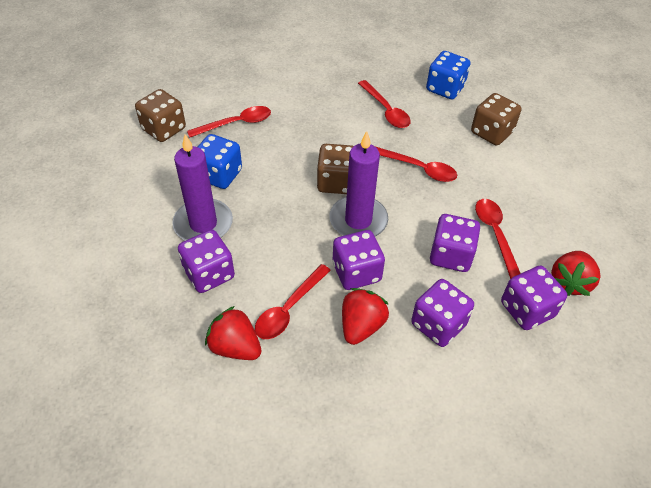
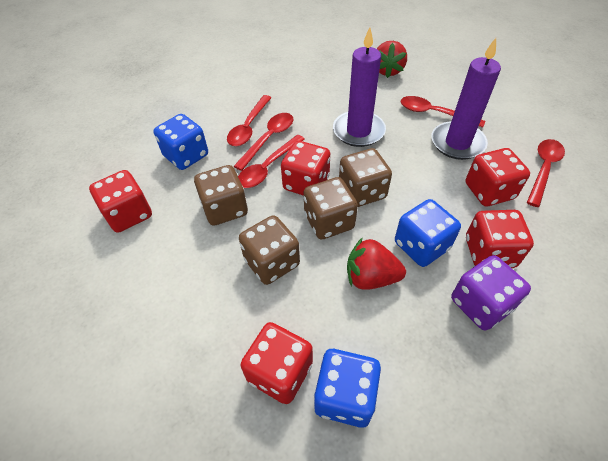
blue dice: [198,134,242,189] [426,51,471,99] = 2 -> [153,114,208,170] [314,349,381,428] [395,199,461,267] = 3
brown dice: [135,89,186,142] [317,144,353,194] [471,93,521,145] = 3 -> [194,165,248,226] [239,215,300,285] [304,177,358,239] [339,148,392,207] = 4
purple dice: [178,230,235,293] [332,230,385,290] [411,279,474,347] [430,214,480,272] [501,266,567,330] = 5 -> [451,255,531,330] = 1
red dice: none = 0 -> [89,170,152,233] [240,322,313,404] [281,141,330,196] [466,148,530,206] [466,210,534,268] = 5
red strawberry: [205,306,262,360] [342,288,389,345] [551,251,601,296] = 3 -> [347,237,406,290] [377,41,407,78] = 2

